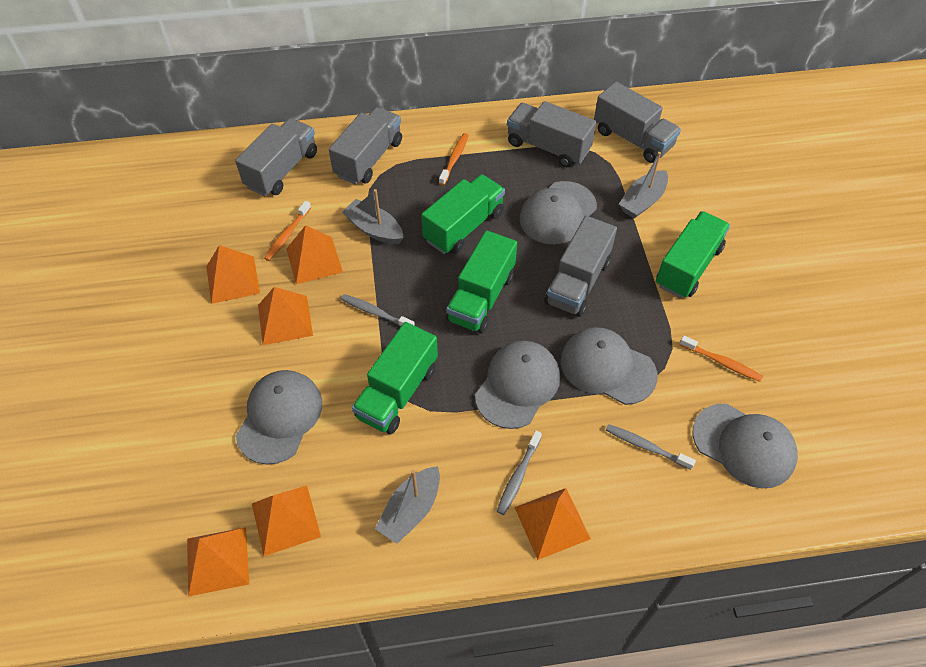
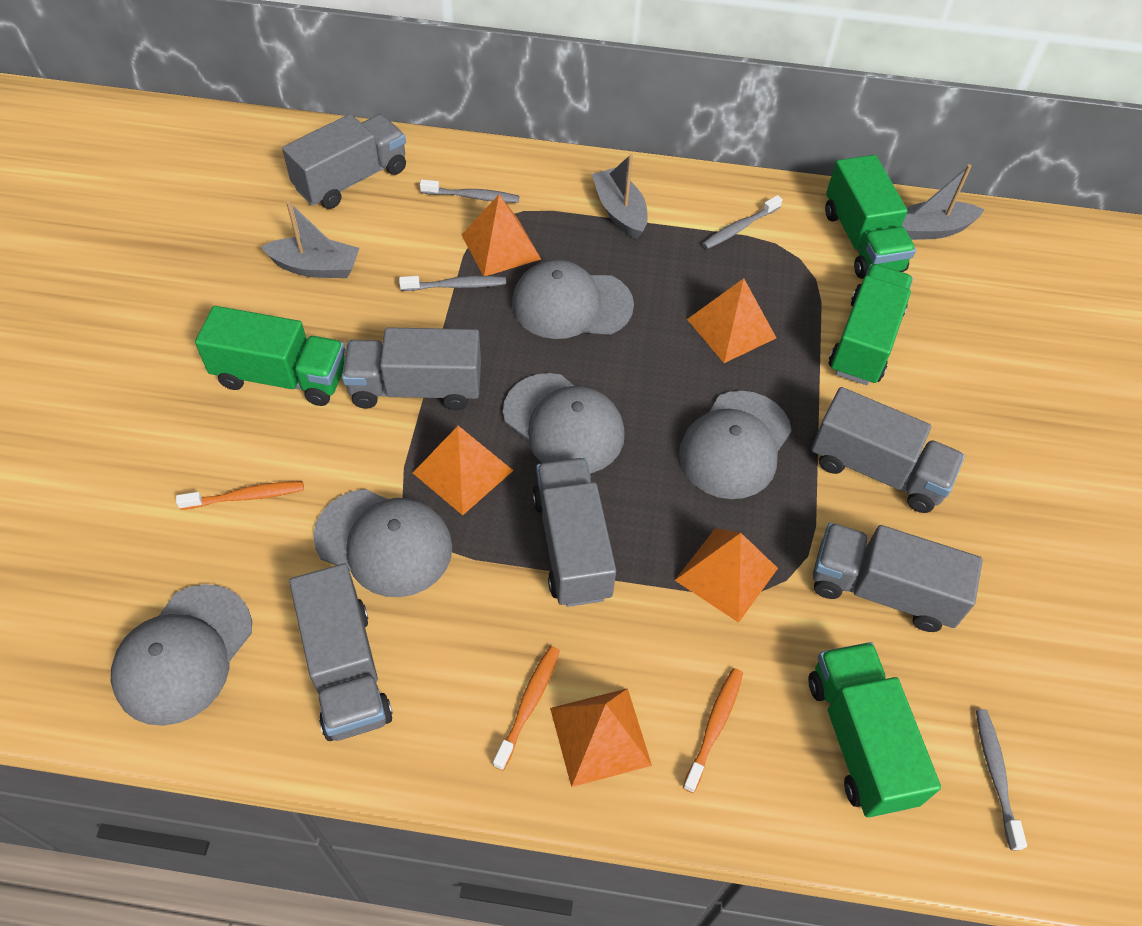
grey toothbrush: [341,294,415,326] [497,431,542,515] [606,424,696,470] = 3 -> [399,276,506,291] [420,179,519,203] [702,195,782,249] [976,709,1027,850] = 4
grey truck: [235,118,317,196] [329,107,402,185] [507,101,596,167] [545,216,617,317] [594,82,681,163] = 5 -> [282,114,406,209] [289,564,393,741] [342,327,481,410] [532,458,616,607] [811,387,965,513] [813,523,983,632] = 6
orange pyramid: [187,527,249,597] [206,245,260,304] [252,486,321,556] [258,287,313,345] [286,225,343,284] [514,488,591,560] = 6 -> [413,426,514,515] [462,195,541,276] [550,688,652,787] [675,528,778,623] [687,278,776,363] = 5

